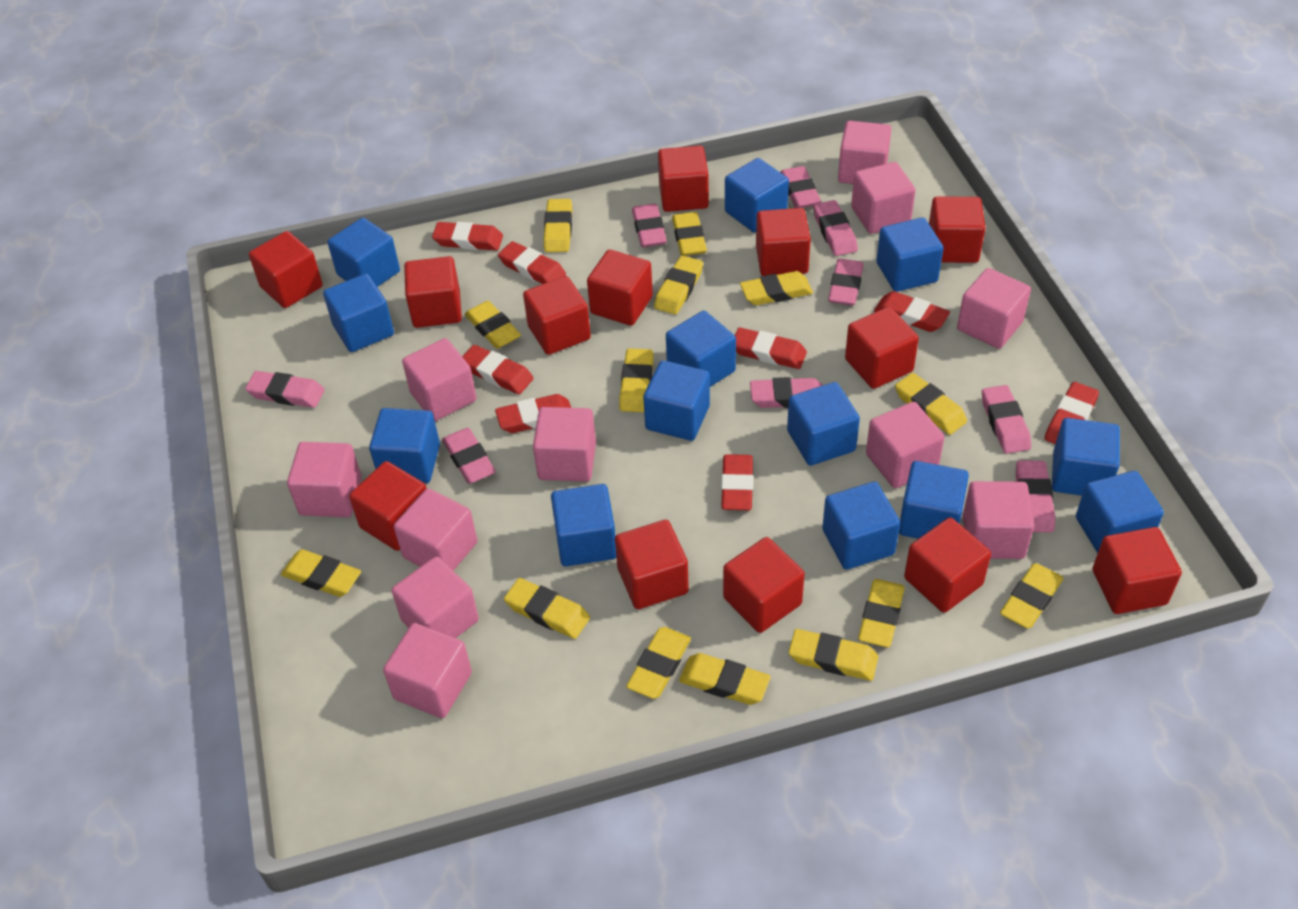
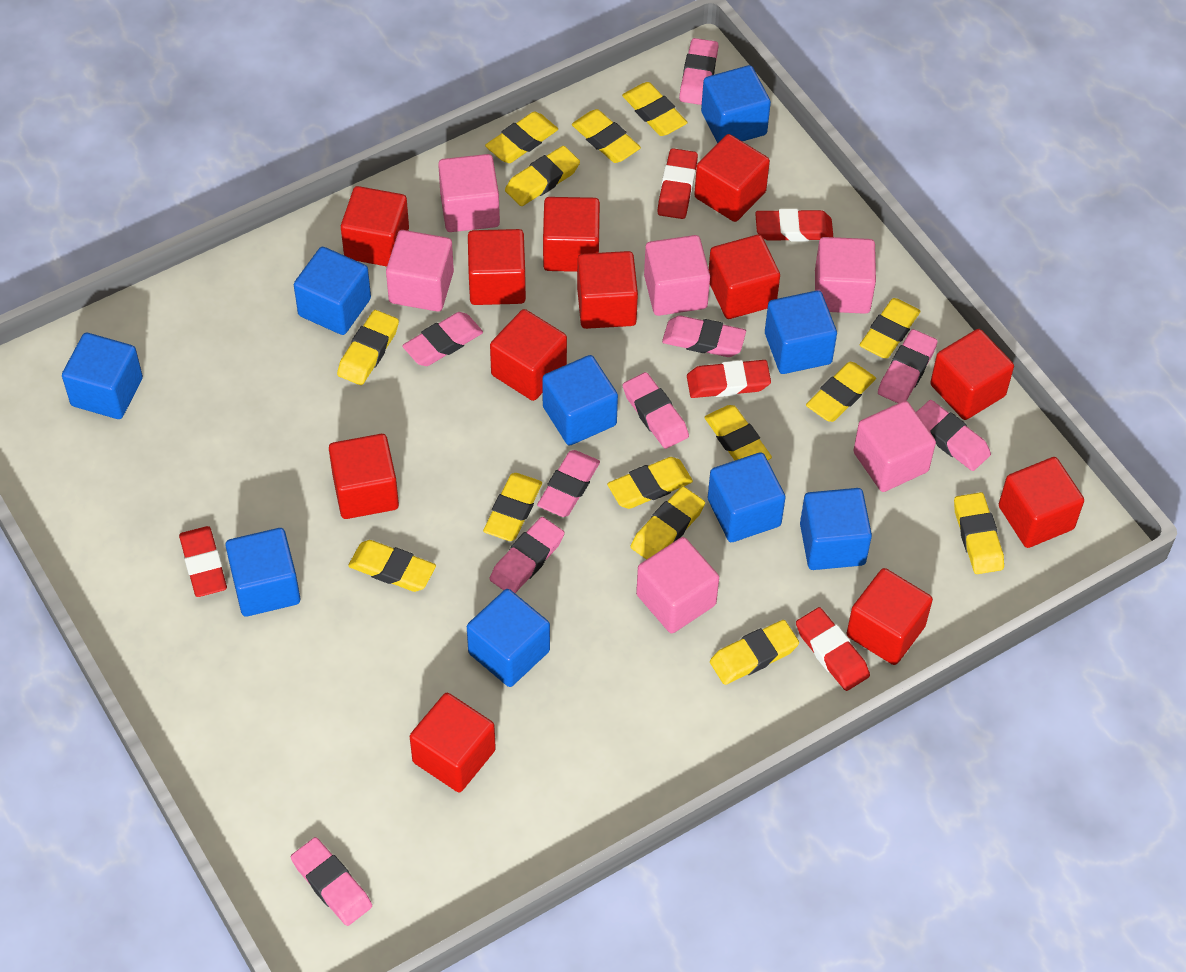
blue cube: [323,274,394,352] [328,218,400,287] [369,408,440,483] [551,484,616,566] [643,360,710,441] [666,311,736,387] [725,158,789,233] [787,382,860,466] [822,481,900,570] [876,217,944,292] [899,461,969,539] [1052,418,1120,496] [1076,471,1164,553] = 13 -> [62,333,143,419] [225,528,300,617] [294,247,371,335] [467,589,550,687] [542,355,618,445] [701,65,771,143] [708,453,786,542] [765,290,837,374] [800,488,872,570] = 9
pink cube: [287,442,361,517] [383,623,472,718] [392,557,479,638] [394,489,477,571] [402,338,477,421] [533,407,596,482] [838,121,891,184] [851,162,916,234] [866,402,945,488] [957,268,1031,349] [963,481,1035,559] = 11 -> [386,230,454,312] [438,154,500,232] [636,537,719,633] [644,235,710,316] [815,237,876,314] [853,401,936,492] = 6
red cube: [249,231,323,308] [349,461,427,551] [404,256,462,328] [523,276,591,355] [587,250,653,326] [615,520,689,609] [658,146,709,212] [723,537,805,633] [756,208,811,276] [845,307,919,389] [904,517,991,613] [929,197,986,263] [1093,527,1182,614] = 13 -> [329,434,399,519] [341,186,409,267] [410,693,496,792] [468,229,526,305] [490,309,567,401] [543,197,600,272] [577,251,638,329] [694,134,770,222] [709,235,780,319] [847,568,933,665] [930,329,1014,420] [999,457,1084,548] = 12
red eraser: [432,222,503,251] [462,345,534,394] [495,394,571,433] [498,241,566,284] [721,454,753,510] [735,328,807,369] [874,291,950,332] [1045,382,1099,444] = 8 -> [179,526,227,597] [657,148,698,219] [687,360,771,398] [755,209,833,242] [796,607,870,691] = 5

